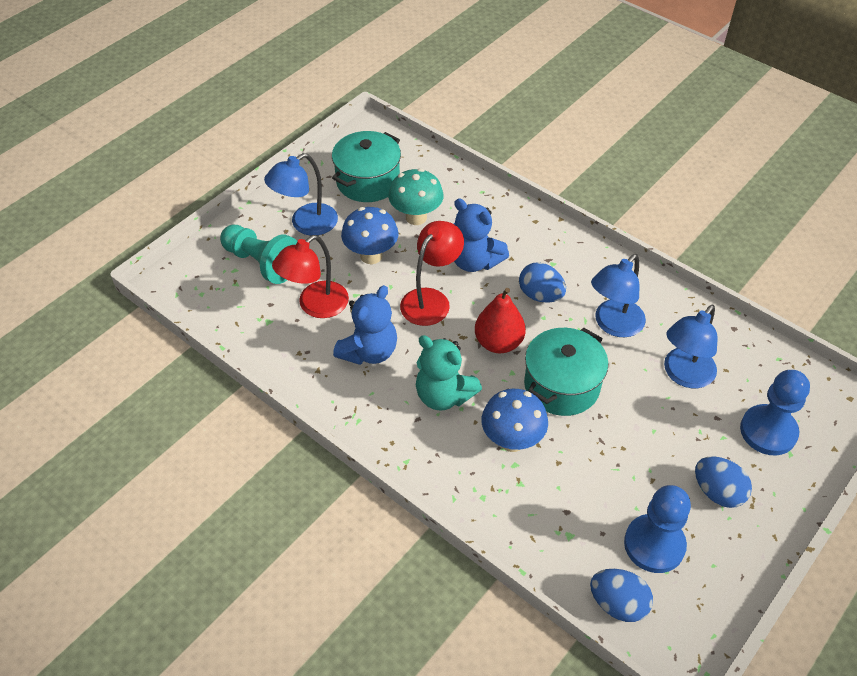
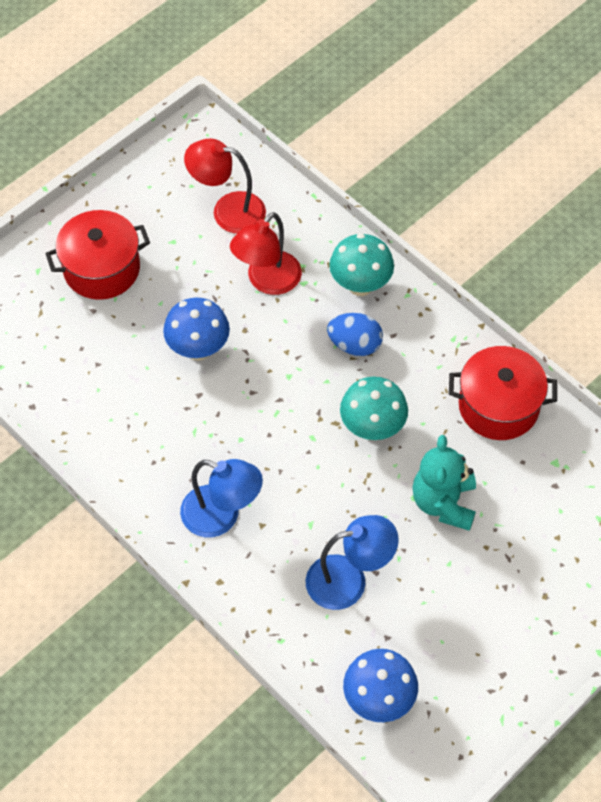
blue egg: [519,262,566,303] [590,569,653,622] [695,456,752,508] = 3 -> [327,313,383,356] = 1
blue lamp: [264,153,338,236] [591,254,646,337] [664,305,717,388] = 3 -> [180,459,263,537] [306,515,399,610] = 2
blue pawn: [624,485,691,573] [740,370,810,456] = 2 -> none = 0
blue teddy bear: [333,285,397,365] [453,199,509,272] = 2 -> none = 0
red pear: [475,288,526,353] = 1 -> none = 0
red pot: none = 0 -> [45,210,150,300] [449,346,557,440] = 2
turquoise mushroom: [388,168,444,225] = 1 -> [329,233,394,296] [340,377,408,440] = 2
turquoise pawn: [220,225,297,284] = 1 -> none = 0
turquoise pot: [332,131,401,202] [524,328,608,416] = 2 -> none = 0

